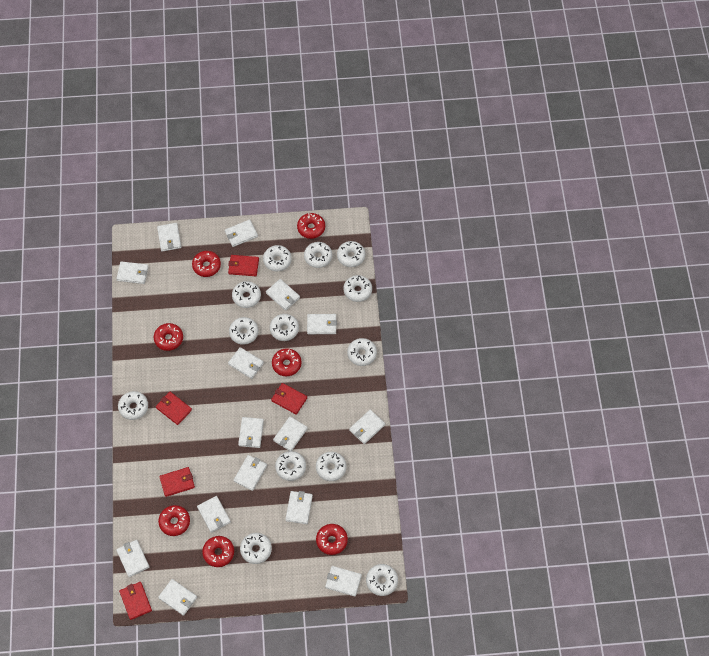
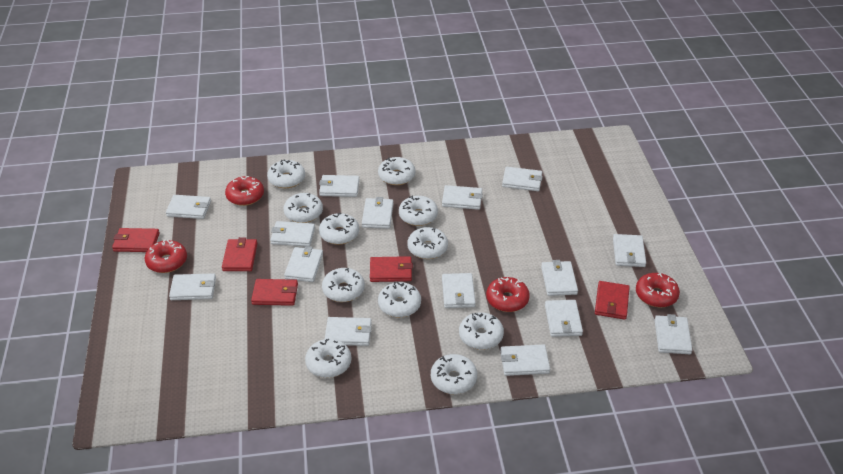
red donut: [154,323,183,351] [158,505,190,536] [192,251,221,277] [202,536,234,567] [272,348,302,376] [297,213,325,239] [316,524,348,555] = 7 -> [145,240,187,273] [225,176,264,206] [486,277,530,312] [636,273,680,307] = 4
white donut: [118,391,148,420] [229,317,258,345] [232,281,261,308] [240,533,272,564] [263,245,292,272] [270,314,299,341] [275,451,306,481] [304,242,333,268] [316,452,347,481] [337,241,365,267] [343,275,372,302] [347,338,377,366] [366,564,398,596] = 13 -> [267,160,305,188] [284,193,323,223] [305,339,351,378] [319,213,359,245] [322,268,365,302] [378,157,415,185] [378,282,421,317] [399,196,438,226] [407,227,448,259] [431,354,477,394] [459,312,504,350] = 11

